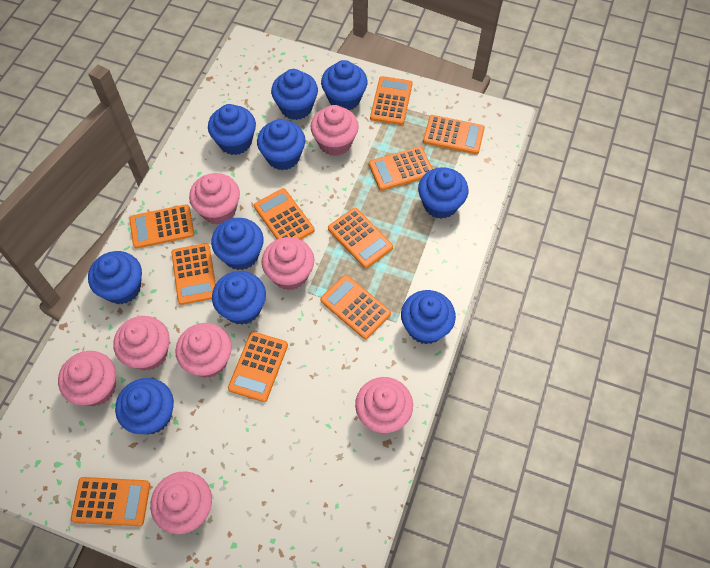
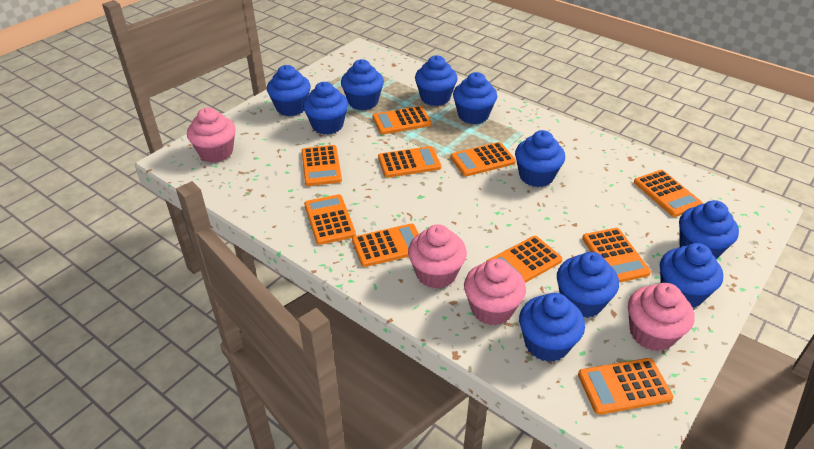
pink cupcake: [58,351,116,407] [113,316,170,371] [150,471,212,534] [175,323,232,378] [189,173,240,225] [262,237,314,290] [311,105,359,156] [355,377,413,433] = 8 -> [187,107,236,163] [408,224,467,289] [464,259,526,325] [628,283,694,351] = 4

